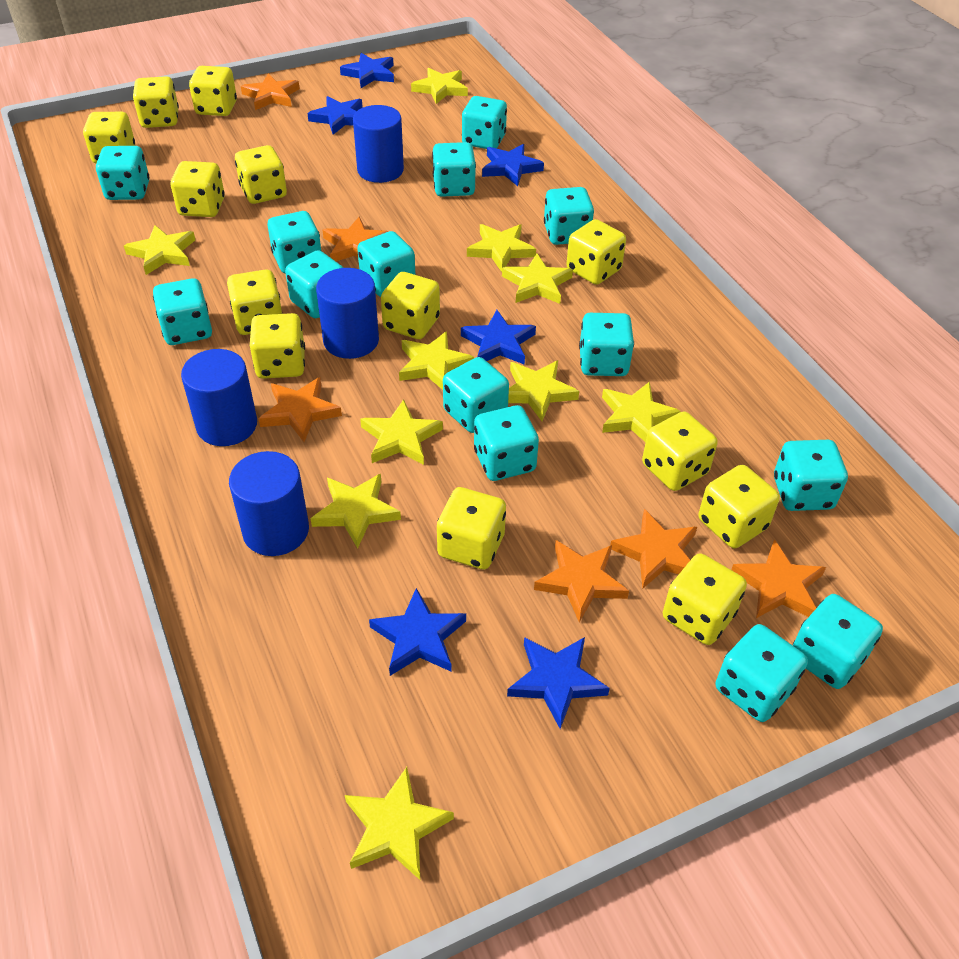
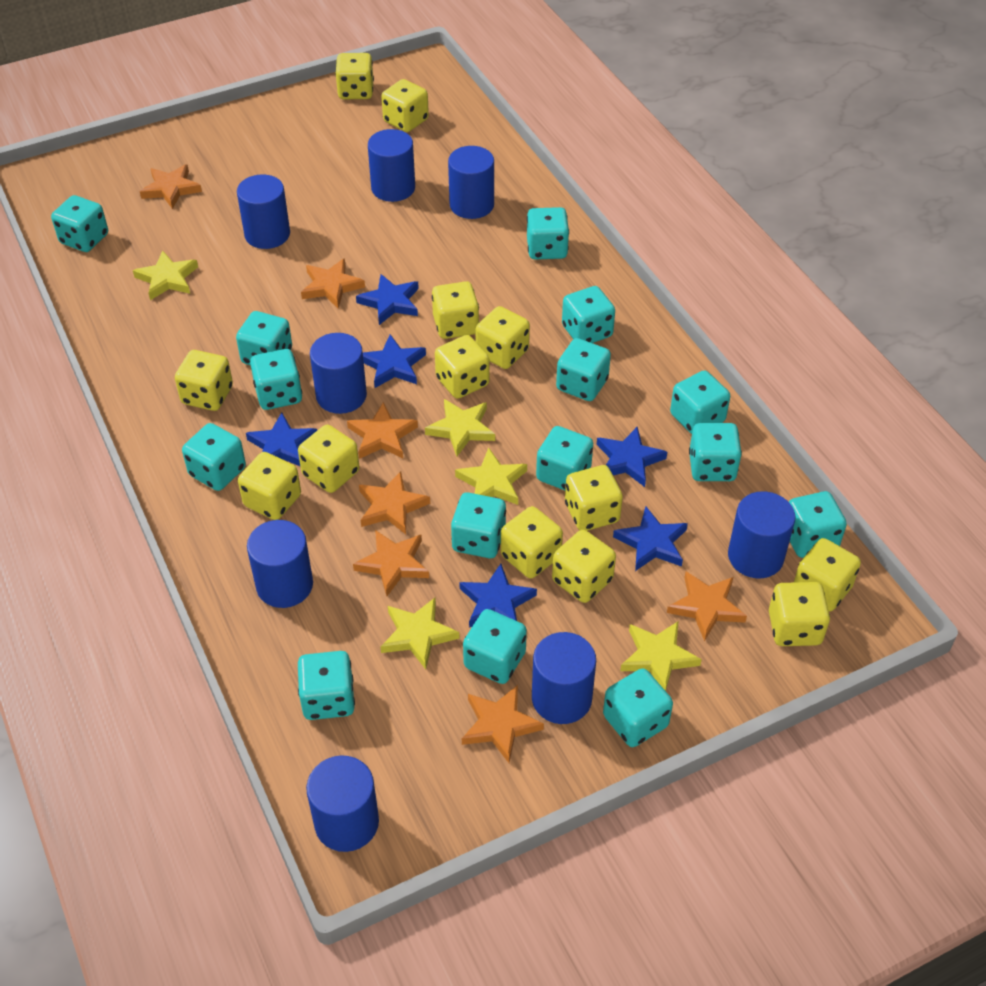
blue cylinder: [181,349,257,446] [229,451,309,556] [316,268,379,359] [353,105,404,183] = 4 -> [237,175,290,249] [247,520,313,608] [306,755,379,852] [310,333,367,414] [368,129,415,202] [448,146,494,219] [532,632,596,724] [728,491,795,579] = 8
orange star: [241,73,300,110] [259,377,342,442] [323,217,389,261] [534,540,629,622] [610,509,697,589] [731,539,826,618] = 6 -> [140,164,202,209] [301,258,365,308] [347,402,418,459] [353,530,429,596] [359,471,430,534] [462,685,544,763] [667,572,747,641] = 7
turquoise dice: [96,146,149,200] [153,278,212,345] [267,211,321,273] [285,250,343,318] [357,231,415,297] [432,142,476,197] [443,357,509,433] [462,96,507,149] [474,405,539,481] [544,187,594,245] [579,313,634,376] [715,624,808,722] [774,440,848,511] [793,594,883,689] = 14 -> [51,195,108,252] [182,423,246,491] [236,311,292,366] [250,349,302,410] [298,651,355,720] [451,492,506,558] [463,609,527,684] [527,207,569,260] [536,426,593,490] [556,338,611,401] [562,286,615,343] [603,668,673,747] [670,371,730,434] [689,423,742,481] [789,491,847,558] = 15
yellow star: [124,225,195,275] [310,474,401,548] [345,767,454,880] [360,399,443,465] [399,331,474,390] [411,68,468,104] [467,224,536,272] [502,254,573,304] [508,360,579,421] [602,382,681,442] = 10 -> [133,250,198,300] [381,598,460,669] [425,399,495,457] [455,448,527,505] [620,621,702,691] = 5

